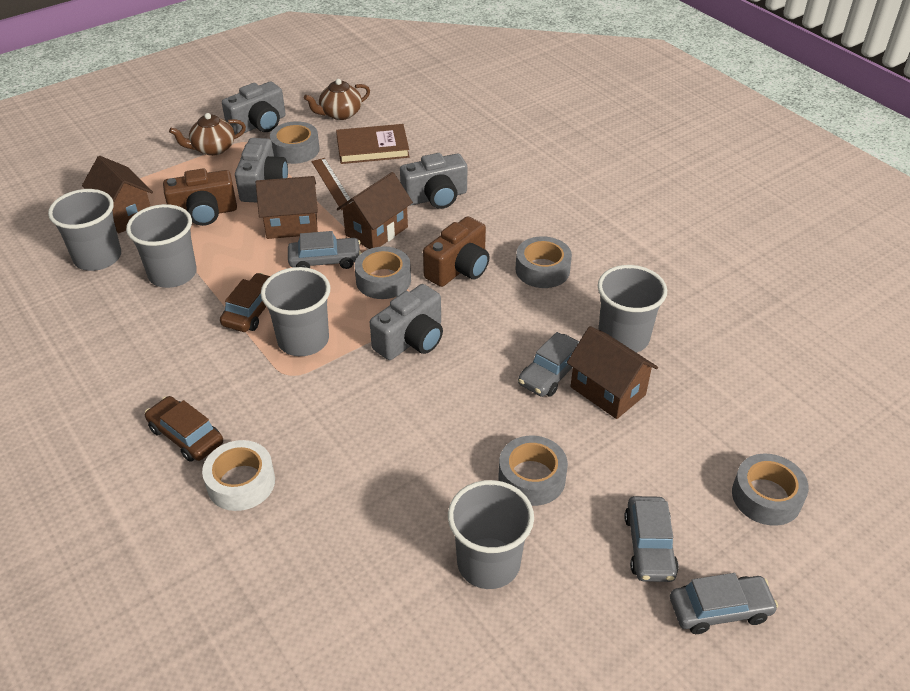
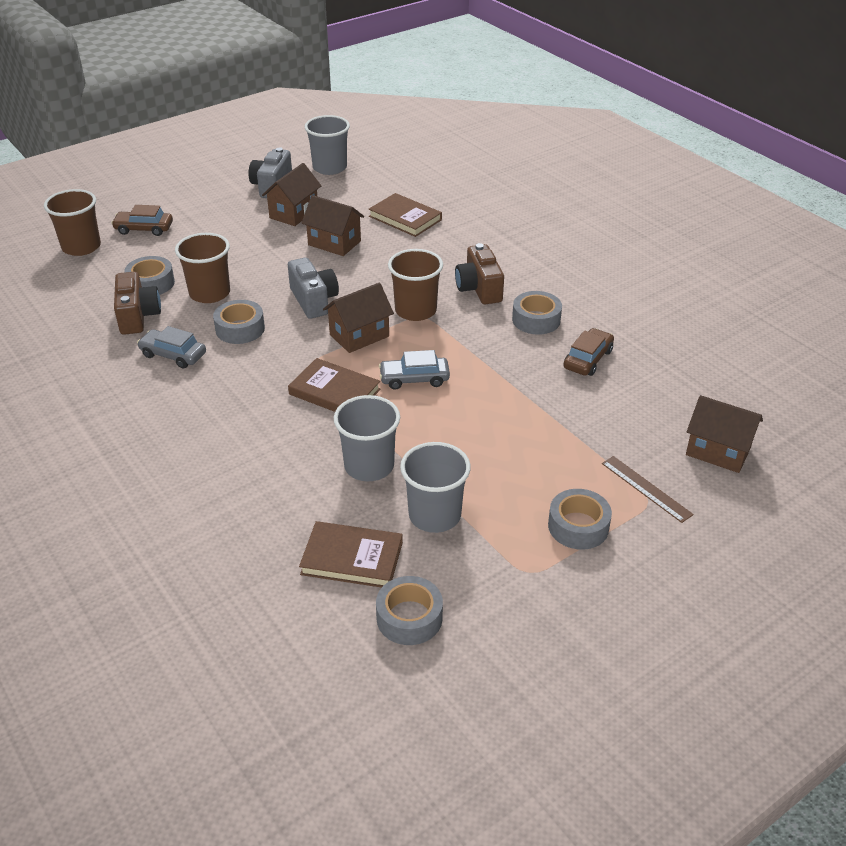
brown book: [336,124,409,164] = 1 -> [288,358,380,412] [299,521,403,588] [369,193,442,237] = 3
brown cup: none = 0 -> [44,189,101,256] [175,233,230,303] [388,249,443,321] = 3
brown teapot: [169,113,246,156] [304,79,370,120] = 2 -> none = 0
grey camera: [222,82,286,135] [235,138,288,202] [370,284,443,360] [400,153,467,209] = 4 -> [248,147,292,198] [288,257,339,319] = 2
grey car: [288,231,361,269] [518,332,579,397] [624,496,679,582] [670,573,778,634] = 4 -> [137,326,206,368] [379,350,450,390] = 2
grey cup: [48,189,121,271] [126,204,197,288] [261,267,330,356] [448,480,534,589] [598,265,667,353] = 5 -> [305,115,350,175] [334,395,400,481] [400,442,471,533] = 3
white tape: [202,440,275,511] = 1 -> none = 0

